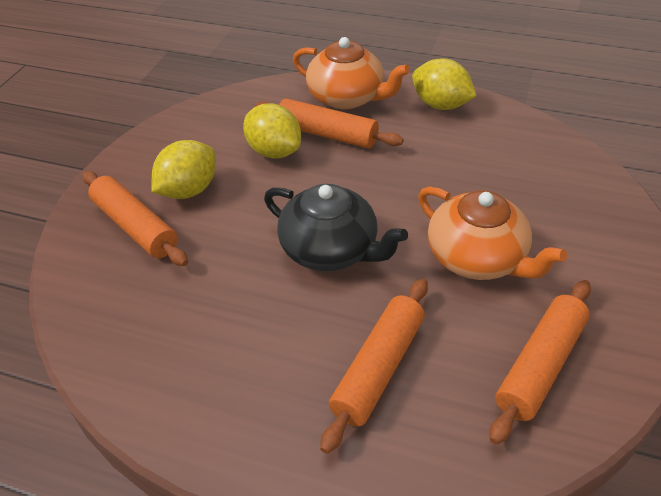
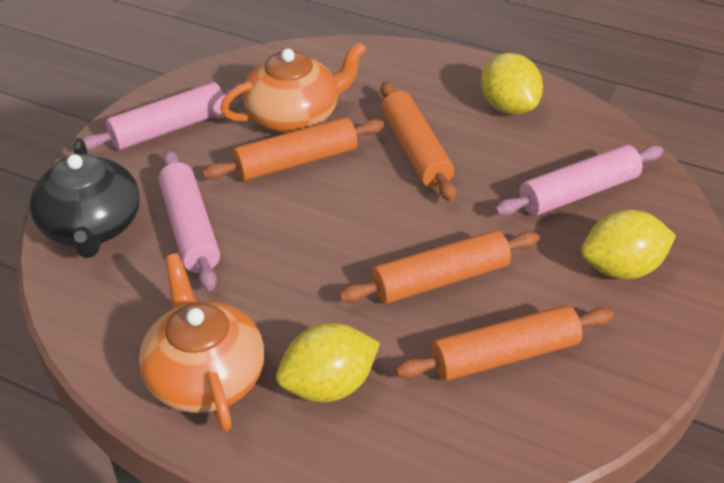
pink rolling pin: none = 0 -> [82,82,245,151] [158,150,220,291] [495,145,663,216] = 3

